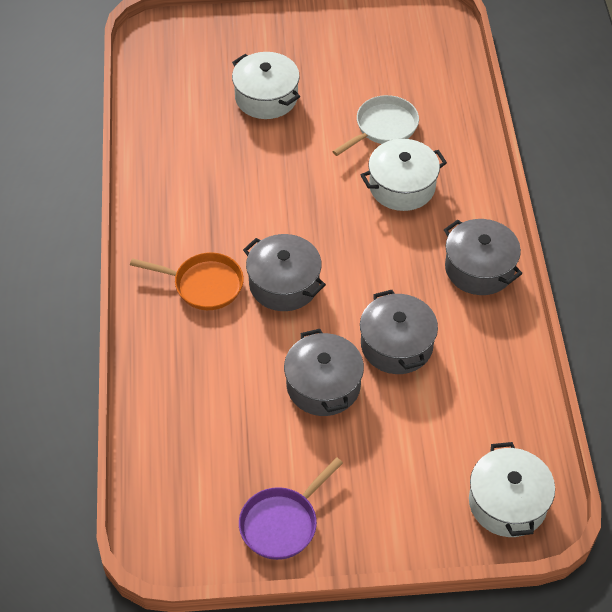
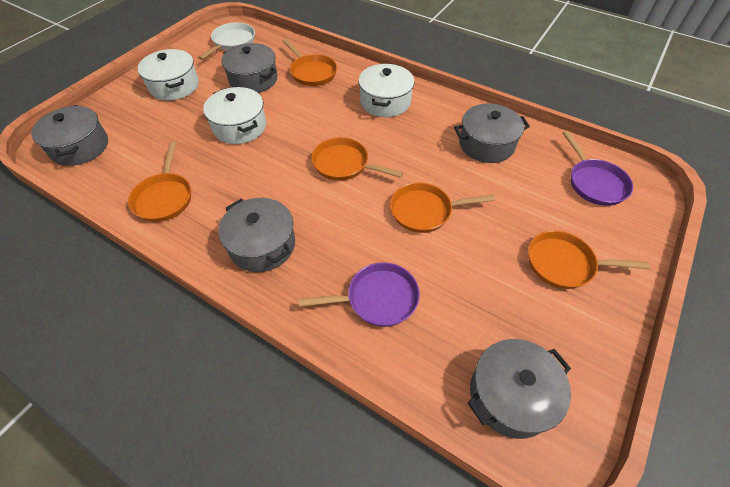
grey pot: [243,234,326,311] [284,329,364,416] [360,290,438,374] [444,219,522,295] = 4 -> [31,105,108,166] [218,198,295,272] [222,43,277,93] [454,104,530,163] [468,339,571,439] = 5
orange pan: [130,253,244,310] = 1 -> [128,142,191,222] [283,39,337,86] [311,137,404,181] [390,182,495,233] [528,230,650,289] = 5
purple pan: [239,457,343,560] = 1 -> [299,262,420,327] [563,131,633,206] = 2

